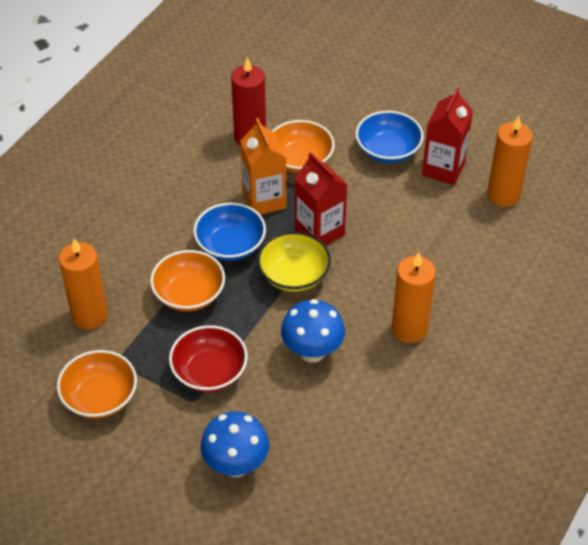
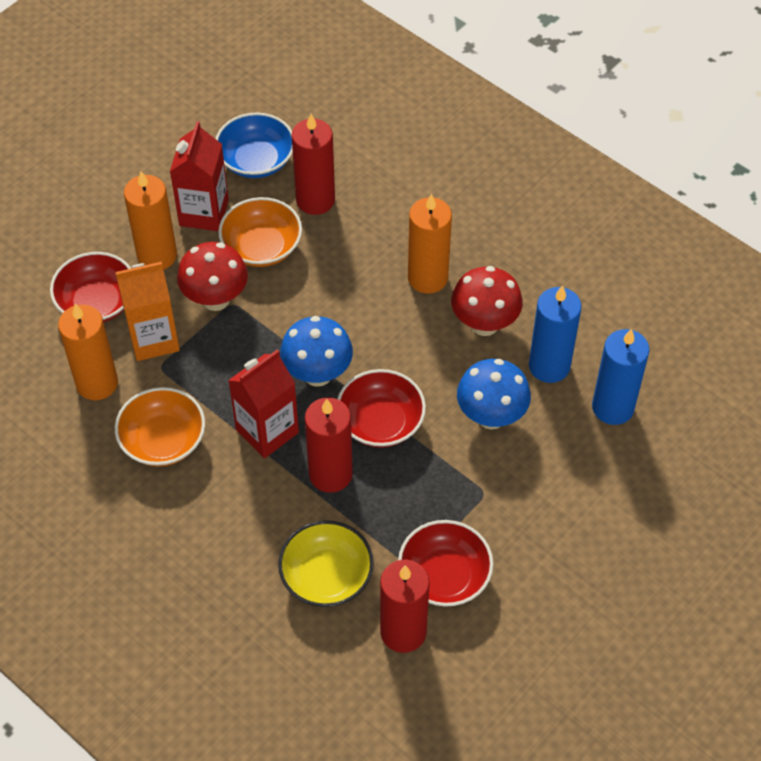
blue bowl: [193,203,266,261] [356,111,424,163] = 2 -> [216,113,293,178] = 1
blue candle: none = 0 -> [529,285,582,383] [592,329,649,425] = 2
orange bowl: [57,350,137,419] [150,250,225,311] [272,120,335,173] = 3 -> [115,387,205,467] [218,197,302,267] = 2
red bowl: [169,325,248,392] = 1 -> [50,252,131,322] [337,369,426,448] [398,520,493,607] = 3
red candle: [231,57,266,146] = 1 -> [292,114,335,215] [305,398,353,493] [380,560,430,653] = 3
red mushroom: none = 0 -> [177,242,248,311] [451,266,523,336] = 2

